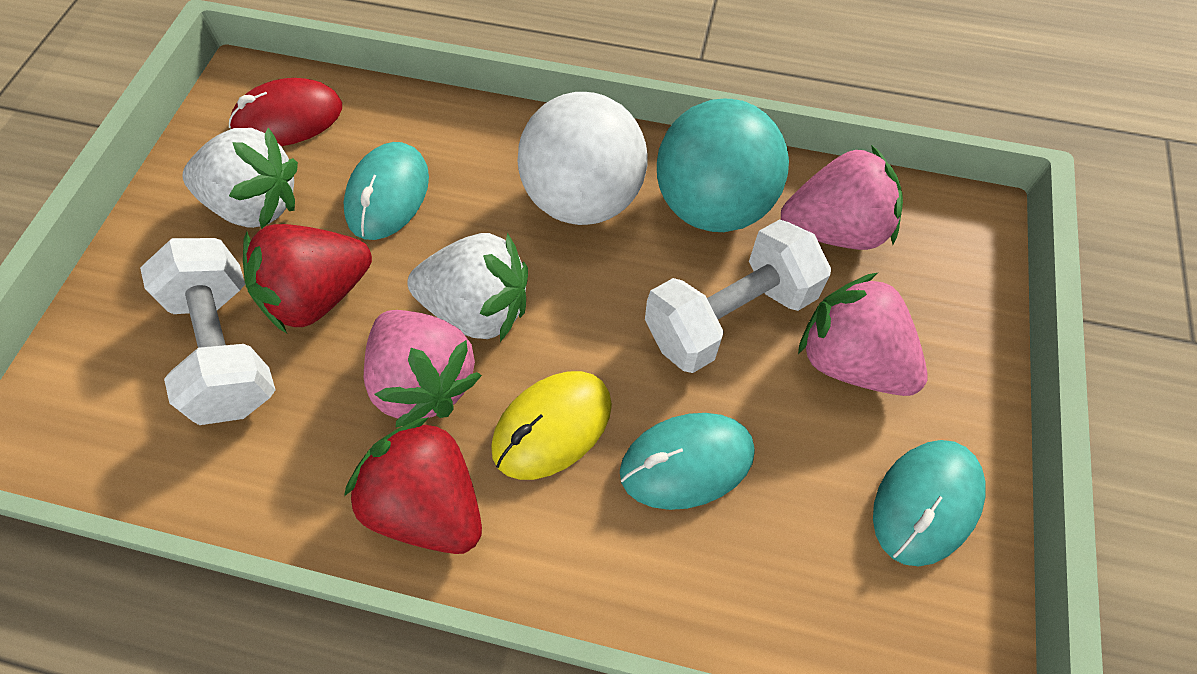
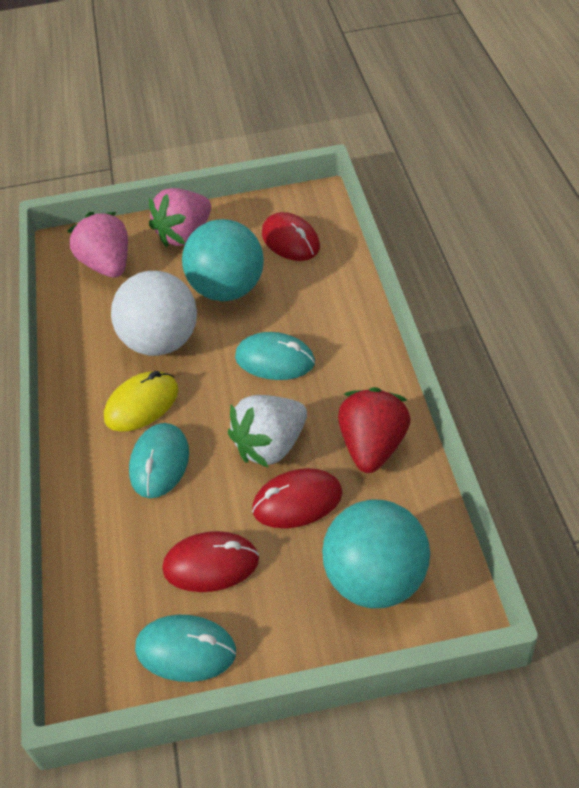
pink strawberry: [364,310,482,427] [781,145,903,250] [798,273,928,396] = 3 -> [68,212,128,278] [149,188,211,247] = 2
red mouse: [229,78,342,146] = 1 -> [162,531,259,592] [252,468,342,529] [262,212,320,261] = 3
red strawberry: [243,224,372,333] [344,417,482,554] = 2 -> [338,387,411,473] = 1
turquoise ball: [657,99,789,232] = 1 -> [182,219,264,301] [322,499,430,608] = 2
white dumbbell: [140,238,276,425] [645,219,831,373] = 2 -> none = 0
white strawberry: [182,127,298,229] [407,233,528,342] = 2 -> [228,395,307,468] = 1

